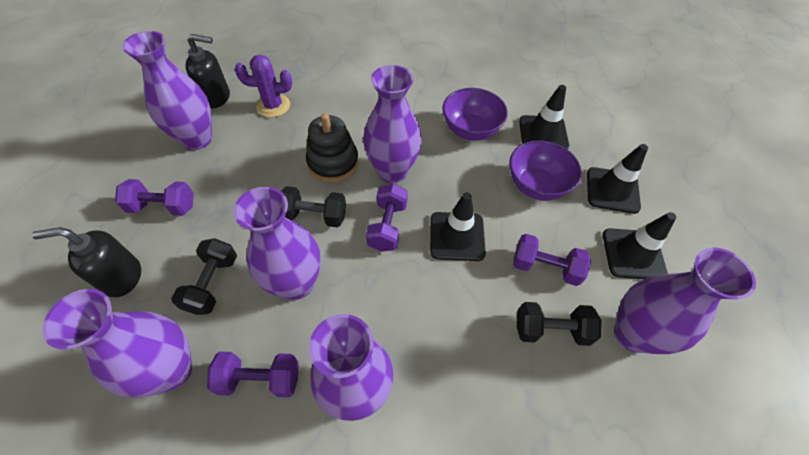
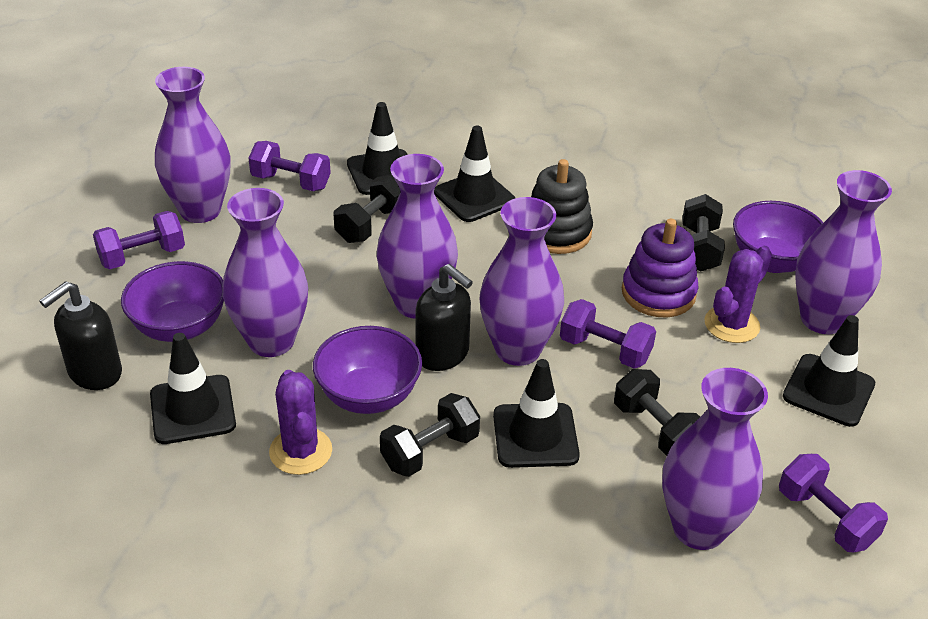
black dumbbell: [171,238,237,315] [281,186,346,227] [517,302,601,346] = 3 -> [334,175,400,243] [380,393,480,477] [614,369,700,456] [682,194,725,272] = 4
black traffic cone: [430,193,486,261] [519,85,569,150] [587,144,648,214] [602,212,676,279] = 4 -> [150,333,236,444] [347,102,408,195] [434,126,515,222] [493,359,580,468] [783,315,875,427] = 5
purple bowl: [442,88,508,141] [509,140,582,201] = 2 -> [121,261,224,342] [313,326,422,414] [733,201,824,273] = 3
purple cactus: [235,55,292,117] = 1 -> [269,370,332,475] [704,246,772,343] = 2
purple stacking toy: none = 0 -> [622,219,698,317] = 1

